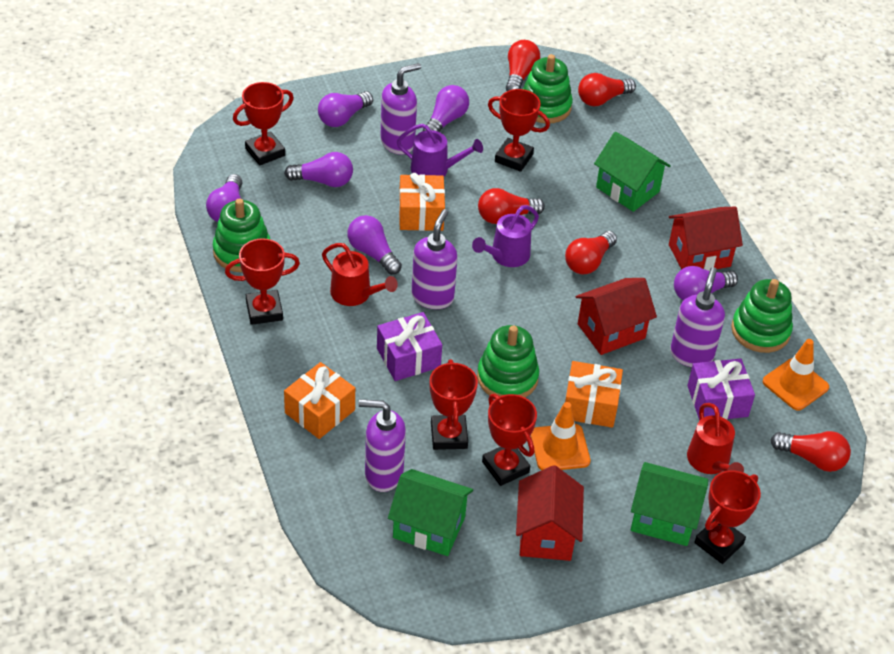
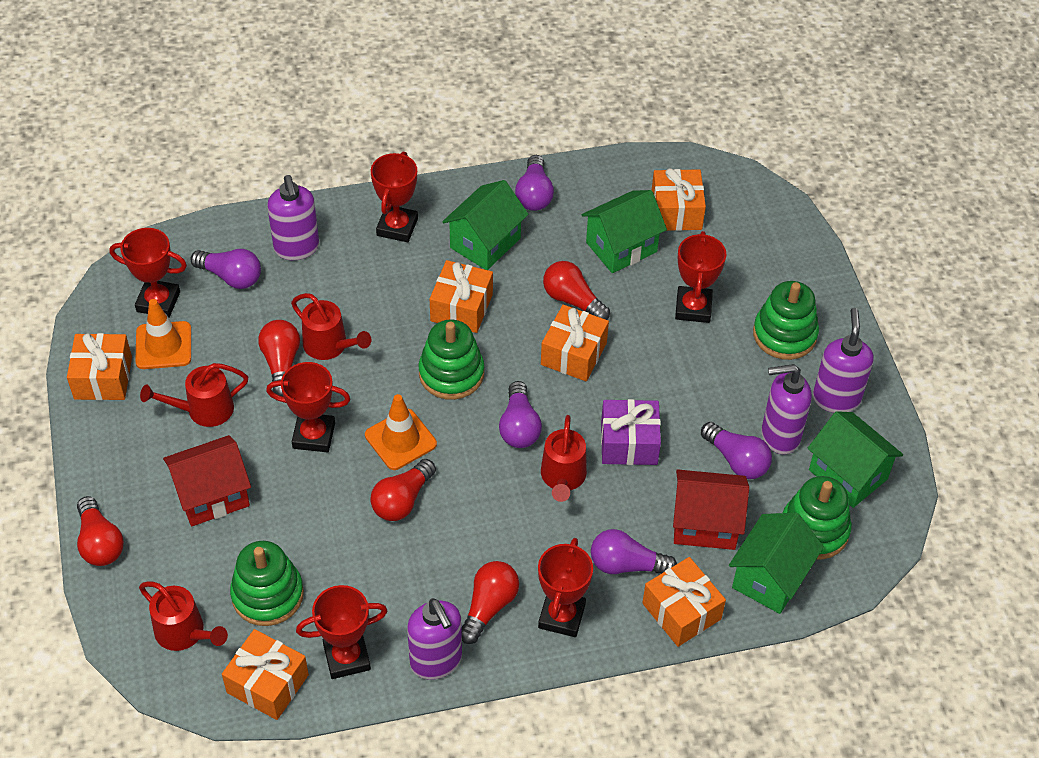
green house: [388,469,473,556] [594,132,671,212] [631,462,708,546] = 3 -> [442,180,528,270] [582,190,667,273] [729,513,824,614] [808,411,903,508] = 4
orange gift: [284,362,355,439] [399,173,445,231] [565,361,623,428] = 3 -> [67,333,132,400] [222,629,309,720] [430,260,493,333] [541,305,609,381] [642,557,726,647] [652,168,706,231] = 6
purple gift: [377,312,442,381] [687,359,755,421] = 2 -> [601,399,661,465] = 1
purple light bulb: [206,174,243,222] [284,152,353,187] [318,91,373,127] [347,215,402,275] [423,85,469,132] [674,266,738,301] = 6 -> [191,249,261,289] [499,381,542,448] [515,155,554,211] [591,529,677,574] [701,422,772,479] = 5
purple watering can: [397,124,483,176] [472,205,539,267] = 2 -> none = 0
red house: [516,465,584,561] [576,278,657,355] [669,207,743,271] = 3 -> [163,435,251,526] [673,470,749,550] = 2
red watering can: [322,243,398,306] [687,403,744,474] = 2 -> [139,581,228,651] [140,363,248,427] [291,293,371,360] [541,415,587,502] = 4

